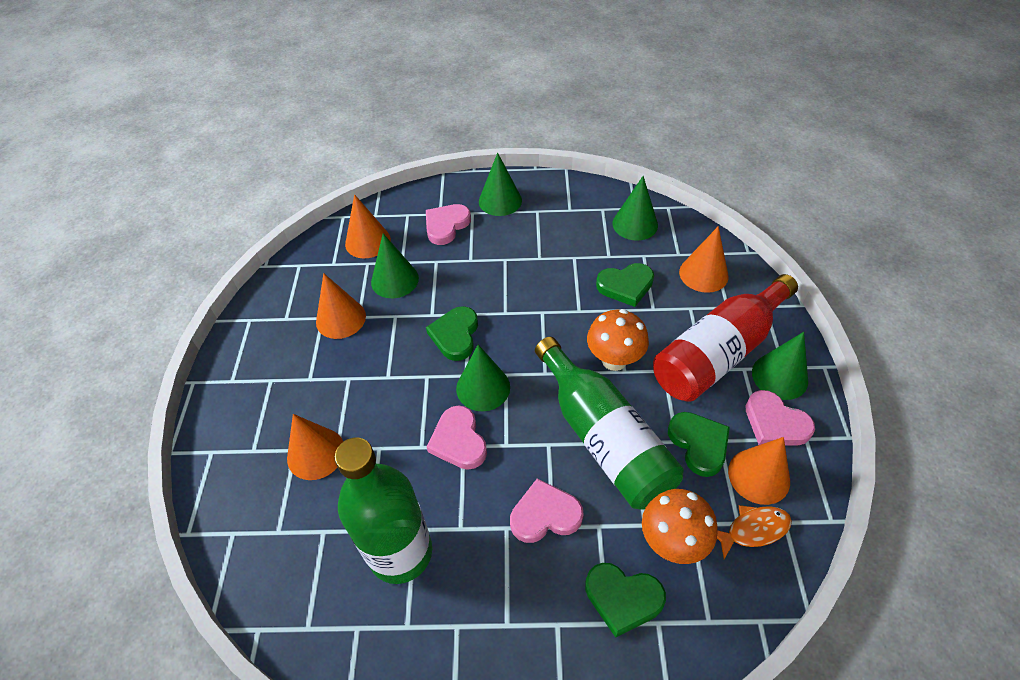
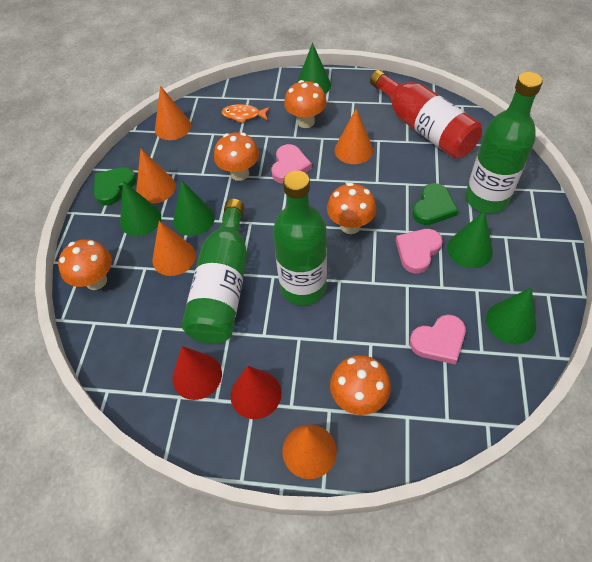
green bottle: [335,438,432,584] [535,337,684,510] = 2 -> [182,199,247,344] [273,171,327,305] [466,72,543,213] = 3
green heart: [426,306,478,361] [585,563,666,638] [596,263,654,307] [668,412,730,477] = 4 -> [94,167,136,206] [412,183,458,225] = 2
orange mushroom: [587,309,649,371] [642,489,718,564] = 2 -> [58,239,112,290] [214,132,259,181] [284,80,327,128] [327,182,376,234] [330,355,391,415] = 5
pink heart: [426,204,471,245] [427,406,487,470] [510,478,584,543] [745,390,815,445] = 4 -> [272,144,312,184] [396,229,443,273] [410,314,466,364] = 3
red cone: none = 0 -> [172,346,222,400] [230,366,281,419] = 2

